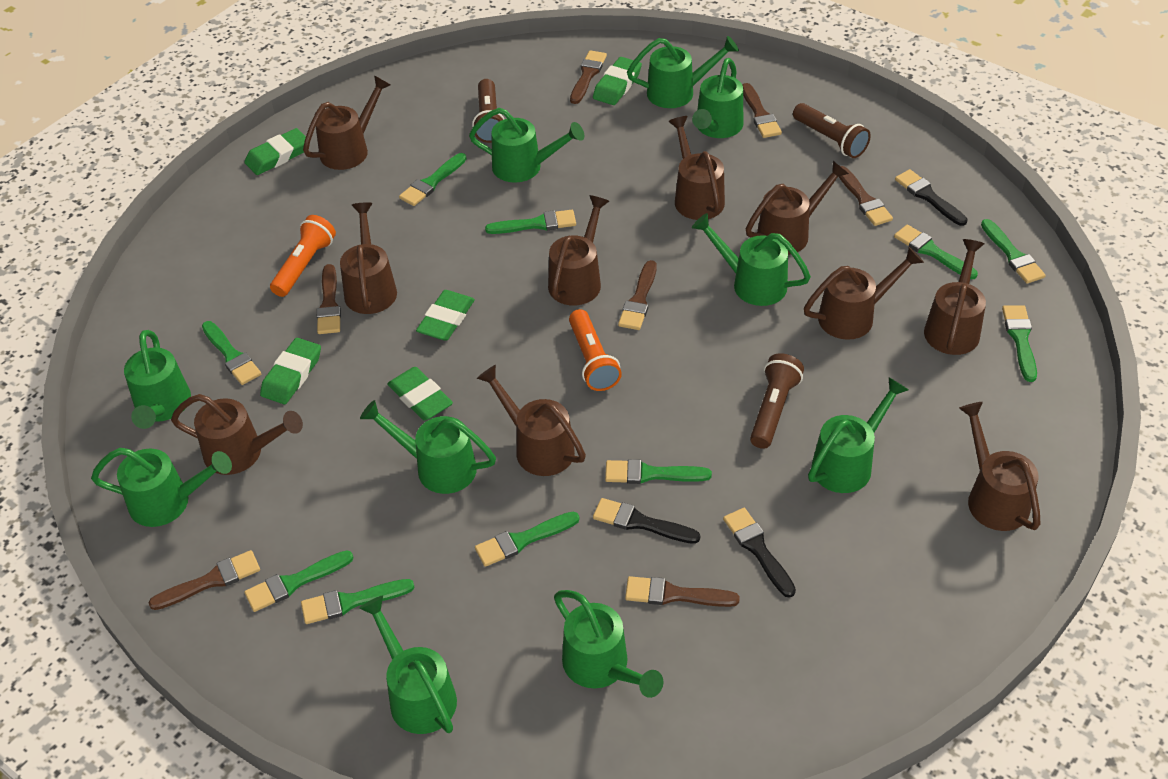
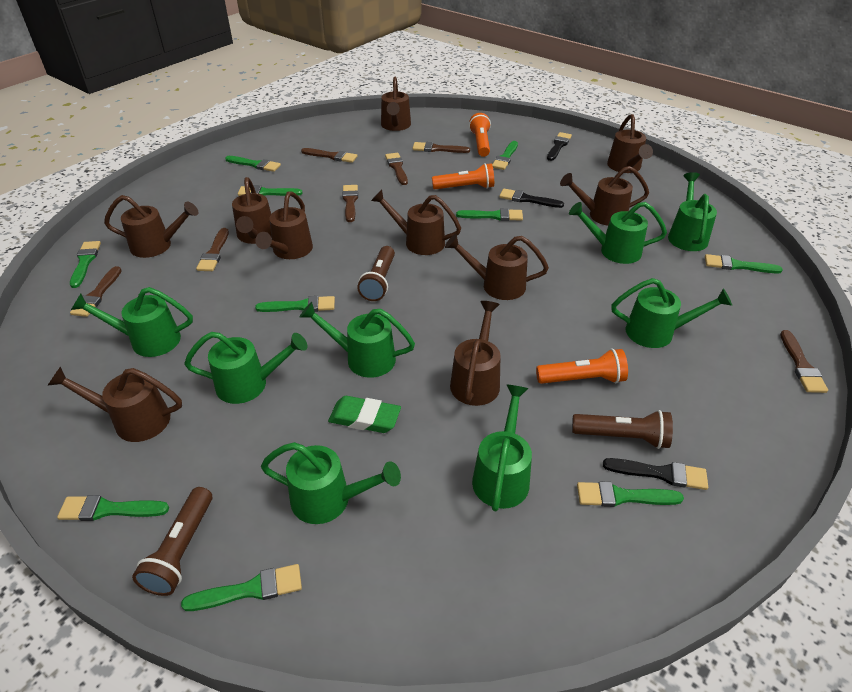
green eraser: [244,128,306,175] [260,338,321,404] [387,367,453,421] [416,290,475,341] [593,57,642,105] = 5 -> [328,396,401,433] = 1
green watering can: [91,448,232,527] [124,330,191,429] [359,595,457,734] [360,400,496,494] [469,108,584,183] [554,590,664,698] [627,36,739,108] [692,58,743,138] [692,213,811,306] [808,377,909,493] = 10 -> [71,287,193,357] [184,332,307,404] [261,442,401,524] [300,302,415,378] [472,384,532,512] [569,202,667,264] [611,278,732,348] [668,172,717,251] = 8
orange flashlight: [270,215,336,297] [569,309,622,391] = 2 -> [432,163,494,189] [469,113,491,157] [536,349,628,384] = 3

